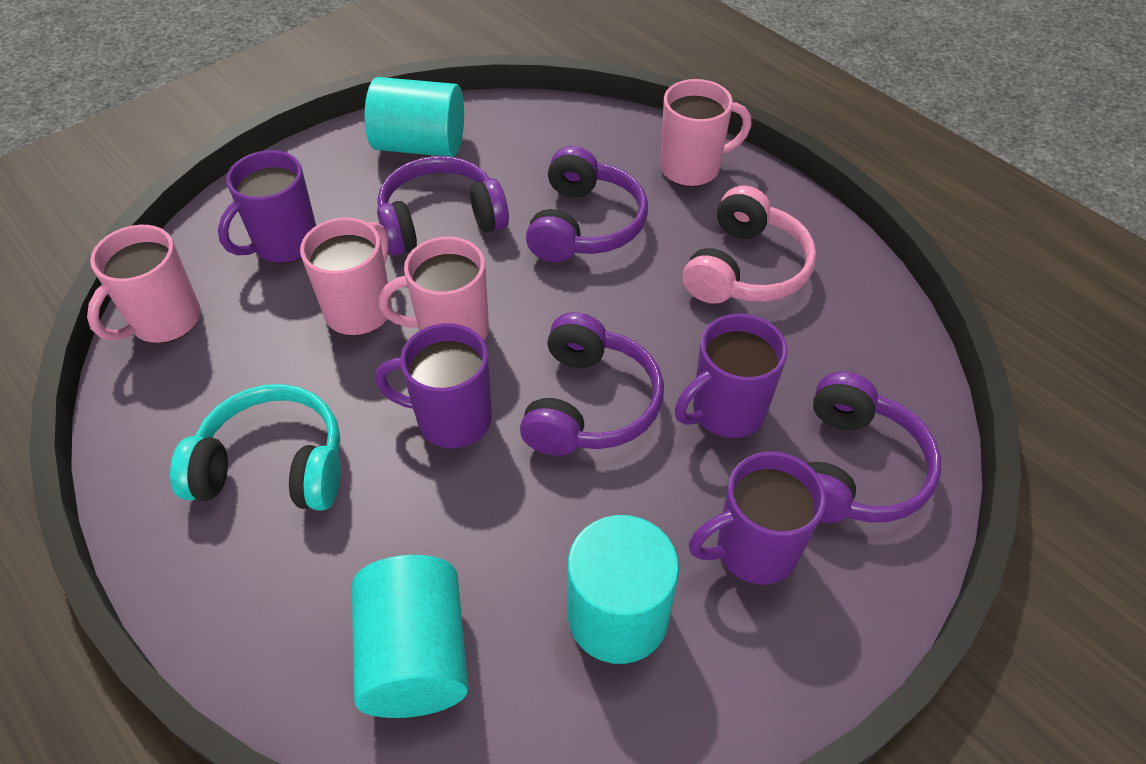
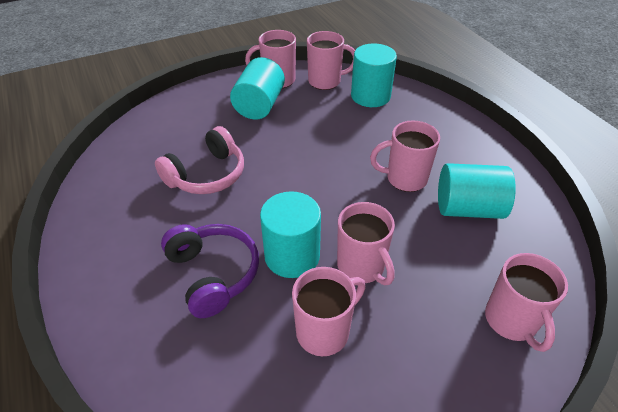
pink mug: [87,225,201,343] [300,217,392,336] [378,237,489,340] [660,79,752,187] = 4 -> [245,30,296,88] [292,267,366,356] [307,31,355,90] [337,202,395,285] [370,120,440,192] [485,253,568,352] = 6
purple headphones: [377,156,509,256] [520,312,664,456] [526,146,648,262] [807,372,941,523] = 4 -> [161,224,259,318] = 1
purple mug: [218,150,316,264] [375,323,492,448] [675,314,788,438] [689,452,826,585] = 4 -> none = 0
turquoise cylinder: [352,555,469,718] [365,77,464,157] [567,515,679,664] = 3 -> [230,57,285,120] [260,191,321,278] [351,44,397,107] [438,163,516,219] = 4
turquoise headphones: [170,384,341,511] = 1 -> none = 0

